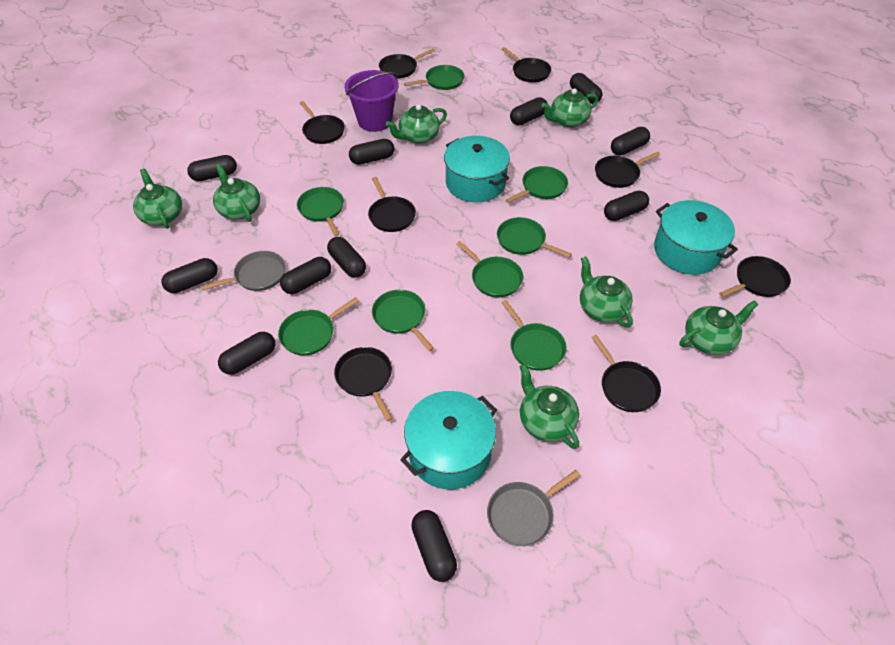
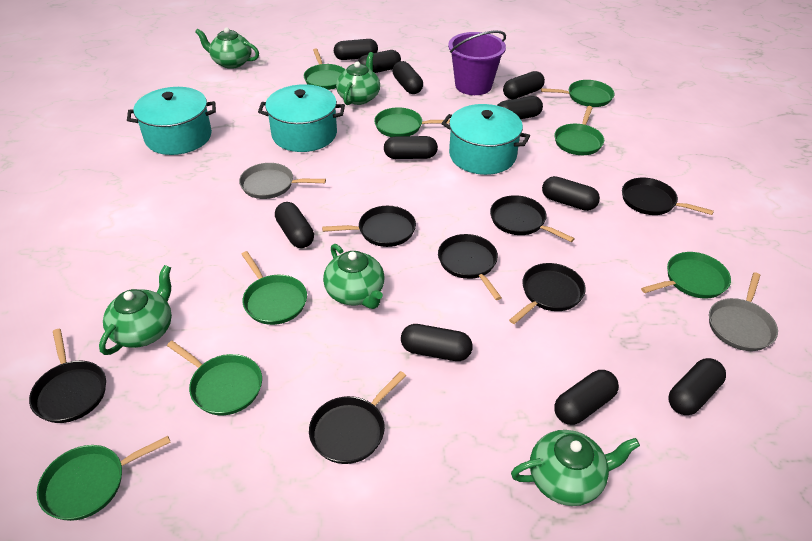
black pan: [300,101,345,144] [334,347,393,421] [368,177,416,232] [379,49,435,78] [502,47,551,83] [591,335,661,412] [595,152,660,188] [719,256,791,297] = 8 -> [29,329,106,423] [309,371,406,464] [322,206,416,247] [438,234,502,300] [490,195,575,242] [509,263,586,324] [622,178,714,215] = 7
green teapot: [133,168,182,229] [213,164,260,222] [386,104,447,144] [520,364,579,449] [541,88,598,127] [580,256,633,328] [680,300,759,355] = 7 -> [99,265,172,355] [195,27,259,69] [323,244,385,309] [336,52,380,105] [511,430,640,506] = 5

